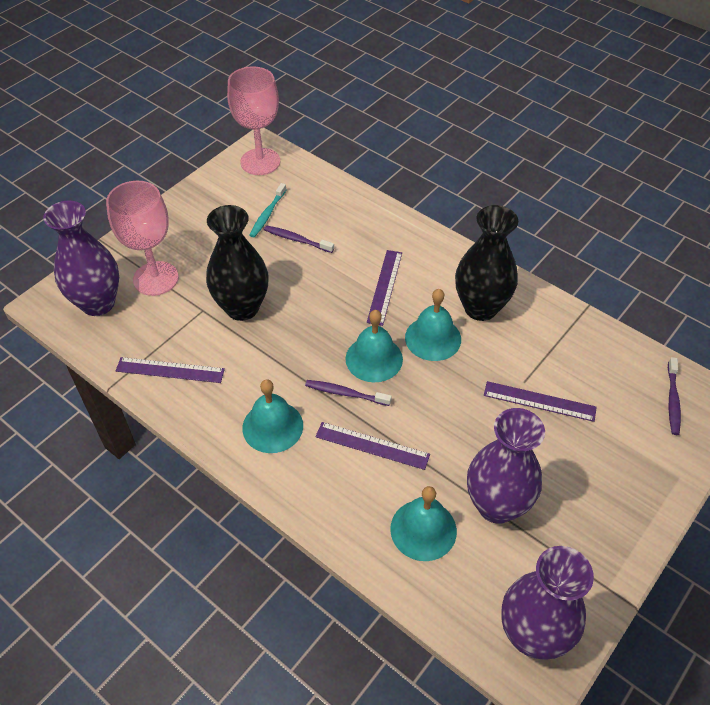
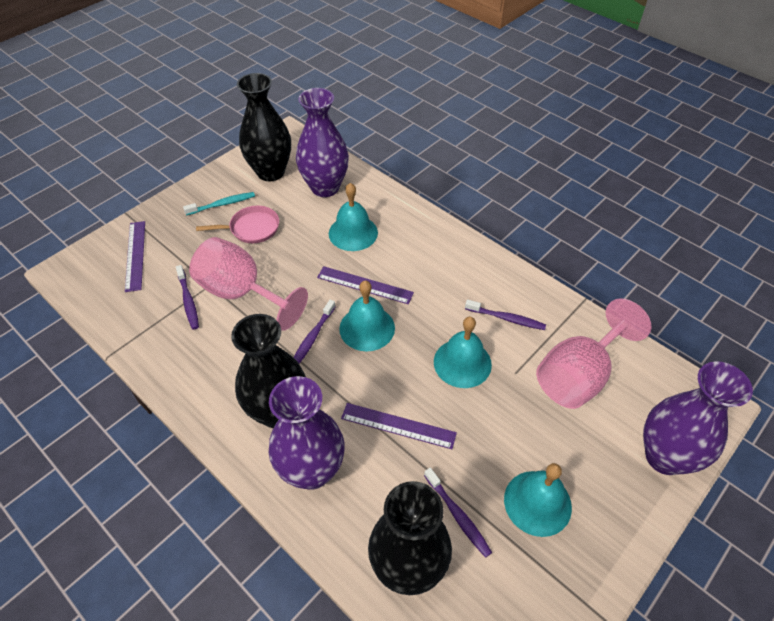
black vase: [206,205,269,321] [455,205,518,321] = 2 -> [231,314,306,428] [237,73,291,181] [368,481,452,595] = 3
pink pan: none = 0 -> [196,206,279,243] = 1
purple ruler: [116,357,225,383] [315,422,430,470] [367,250,402,326] [484,381,597,422] = 4 -> [125,221,145,292] [317,266,414,304] [341,403,457,449] = 3
purple toothbrush: [264,226,334,253] [305,380,392,406] [668,357,681,435] = 3 -> [176,265,199,330] [293,300,336,364] [424,468,492,558] [465,300,546,330] = 4

